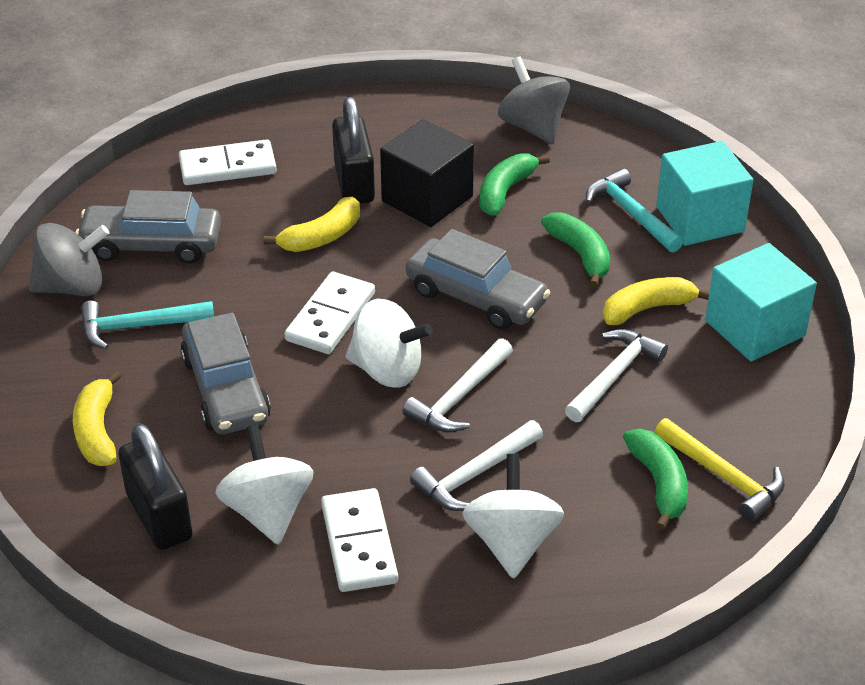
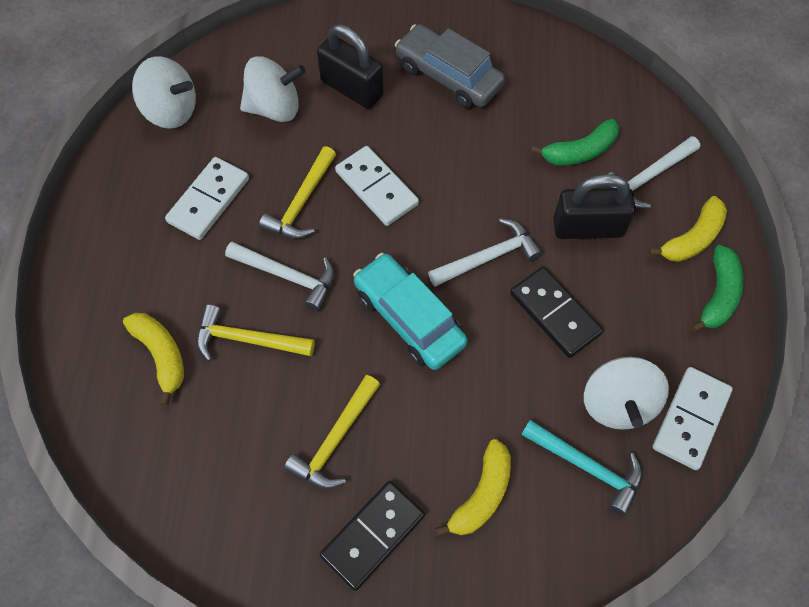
black cube: [380,119,474,227] = 1 -> none = 0
black domino: none = 0 -> [319,481,425,591] [510,266,603,358] = 2
green banana: [479,153,550,216] [541,212,610,287] [623,429,688,530] = 3 -> [531,119,619,166] [691,245,744,332] = 2
grey car: [75,190,221,264] [180,313,271,434] [406,229,550,330] = 3 -> [395,24,505,108] = 1
grey spinning top: [29,223,109,296] [498,56,570,144] = 2 -> none = 0
turquoise car: none = 0 -> [353,253,468,370] = 1
turquoise cube: [656,141,753,246] [705,243,817,362] = 2 -> none = 0
turquoise hammer: [81,301,214,349] [586,168,683,253] = 2 -> [521,420,642,516] = 1
yellow hammer: [655,418,785,521] = 1 -> [197,305,315,361] [259,146,336,239] [284,375,380,489] = 3

